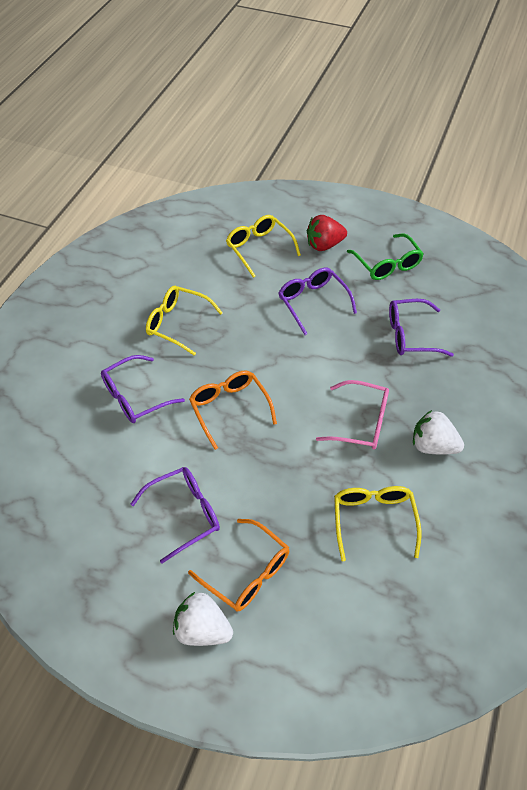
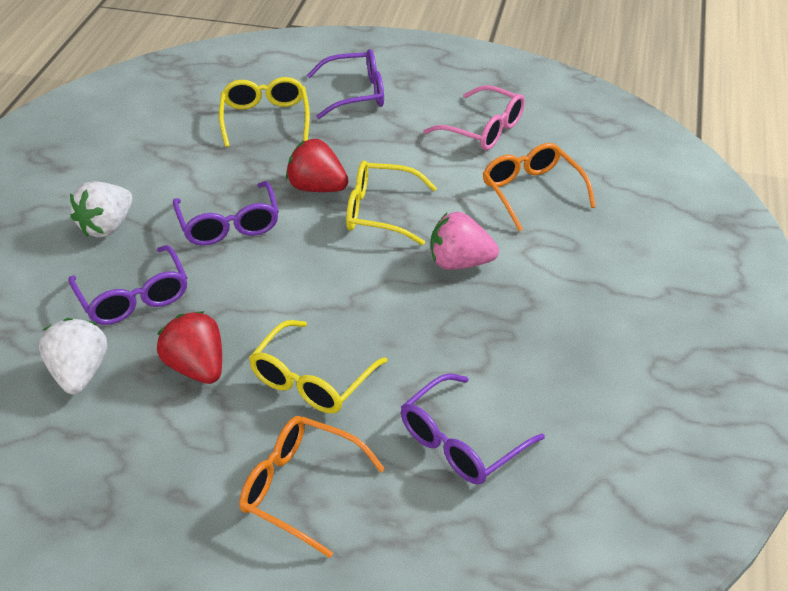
green glasses: [347,233,424,280] = 1 -> none = 0
pink strawberry: none = 0 -> [431,212,499,270] = 1
red strawberry: [307,215,347,251] = 1 -> [157,311,222,384] [286,139,349,192] = 2

